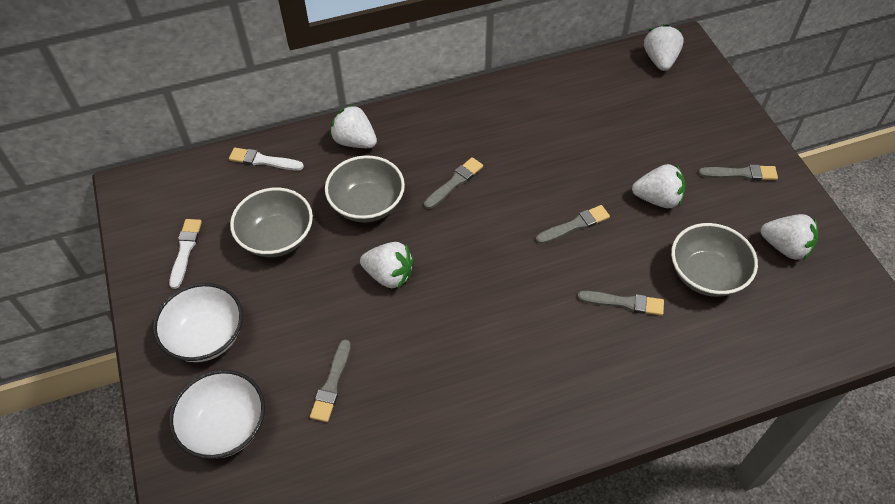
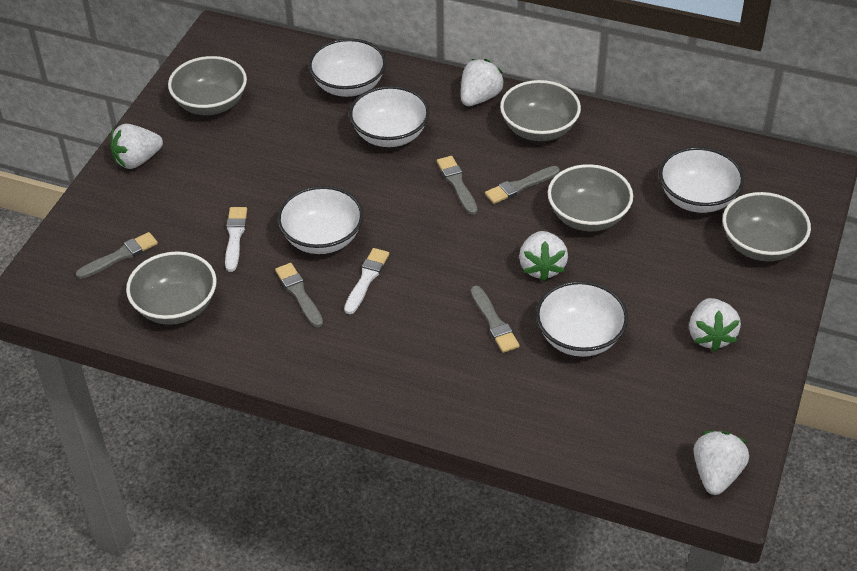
grey bowl: [230,188,313,257] [325,155,405,222] [671,223,758,297] = 3 -> [126,251,217,325] [168,56,247,115] [500,80,581,141] [548,164,633,231] [723,192,811,261] = 5
white bowl: [153,283,243,362] [169,370,265,459] = 2 -> [277,186,363,254] [309,38,386,97] [349,86,430,147] [536,281,628,357] [659,147,744,213] = 5

